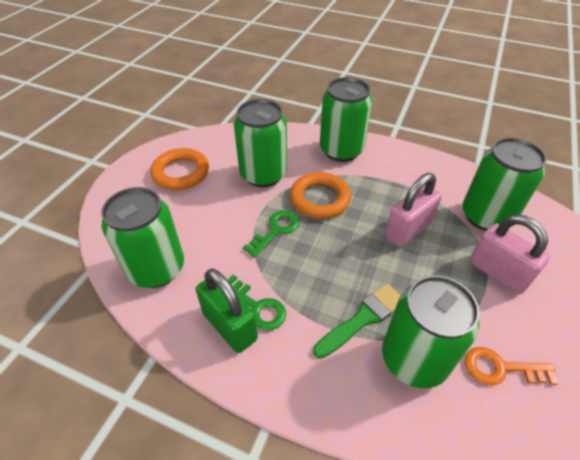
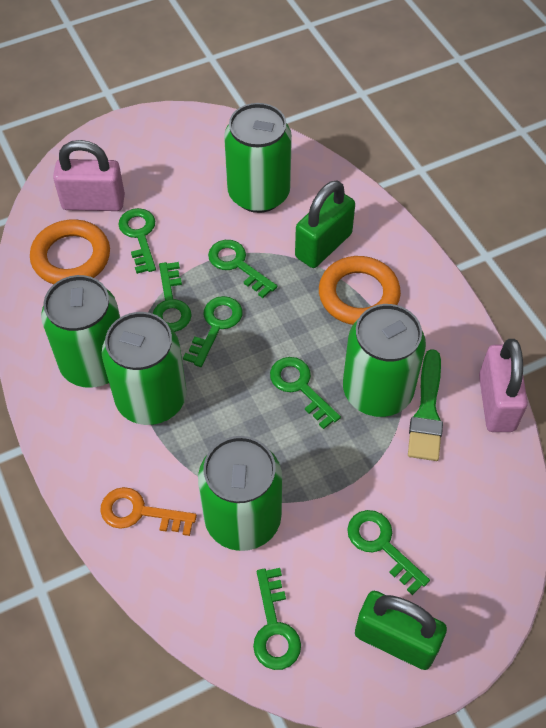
green key: [228,275,286,331] [243,211,299,257] = 2 -> [118,208,156,274] [153,262,192,332] [183,296,243,367] [208,240,277,298] [253,568,301,670] [270,357,341,429] [347,510,430,595] = 7
green padlock: [196,269,258,353] = 1 -> [295,180,355,268] [355,591,447,670] = 2

